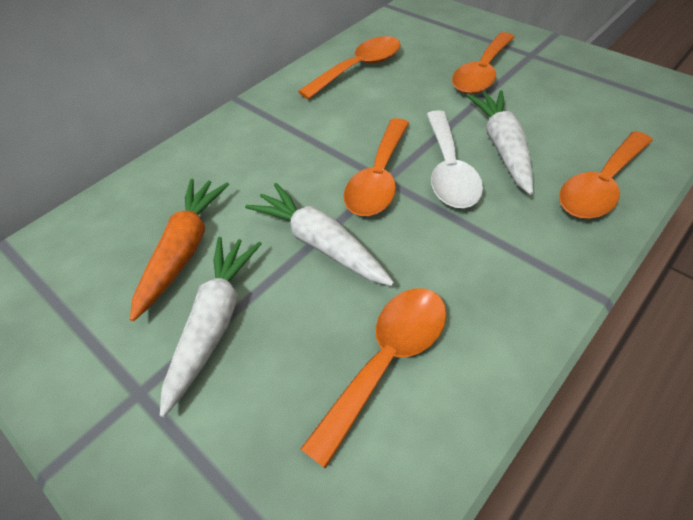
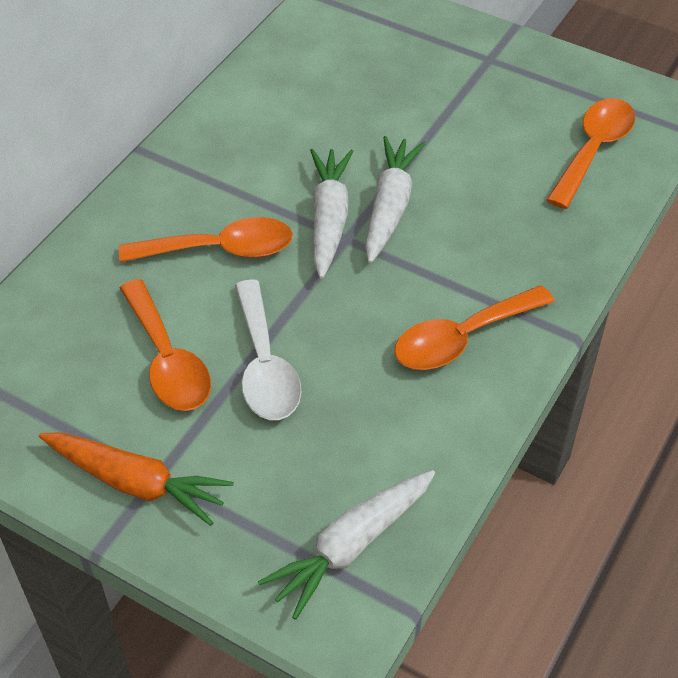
orange spoon: [298,36,401,100] [301,288,447,469] [344,118,409,216] [452,32,515,94] [559,131,653,219] = 5 -> [119,217,293,262] [120,279,211,411] [394,285,555,370] [547,98,635,209] = 4

